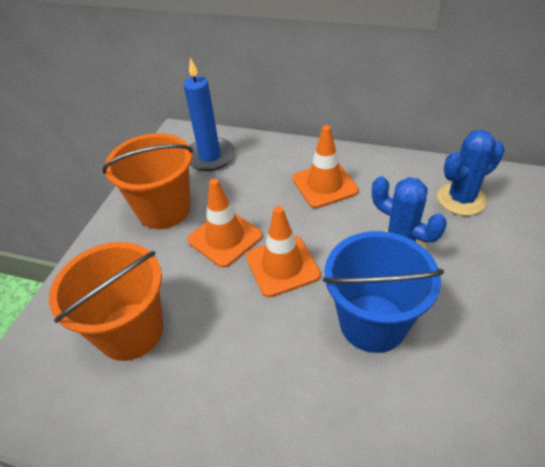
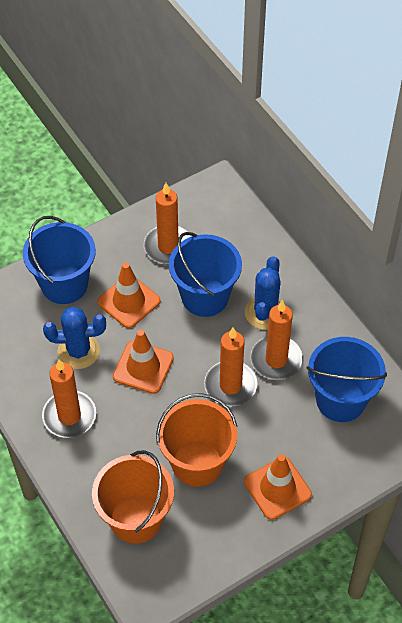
blue bucket: [323,231,444,353] = 1 -> [23,216,96,304] [169,232,242,317] [307,337,387,422] = 3
blue candle: [183,57,235,171] = 1 -> none = 0
orange candle: none = 0 -> [42,359,96,438] [144,183,191,264] [204,327,258,406] [250,300,303,380] = 4

